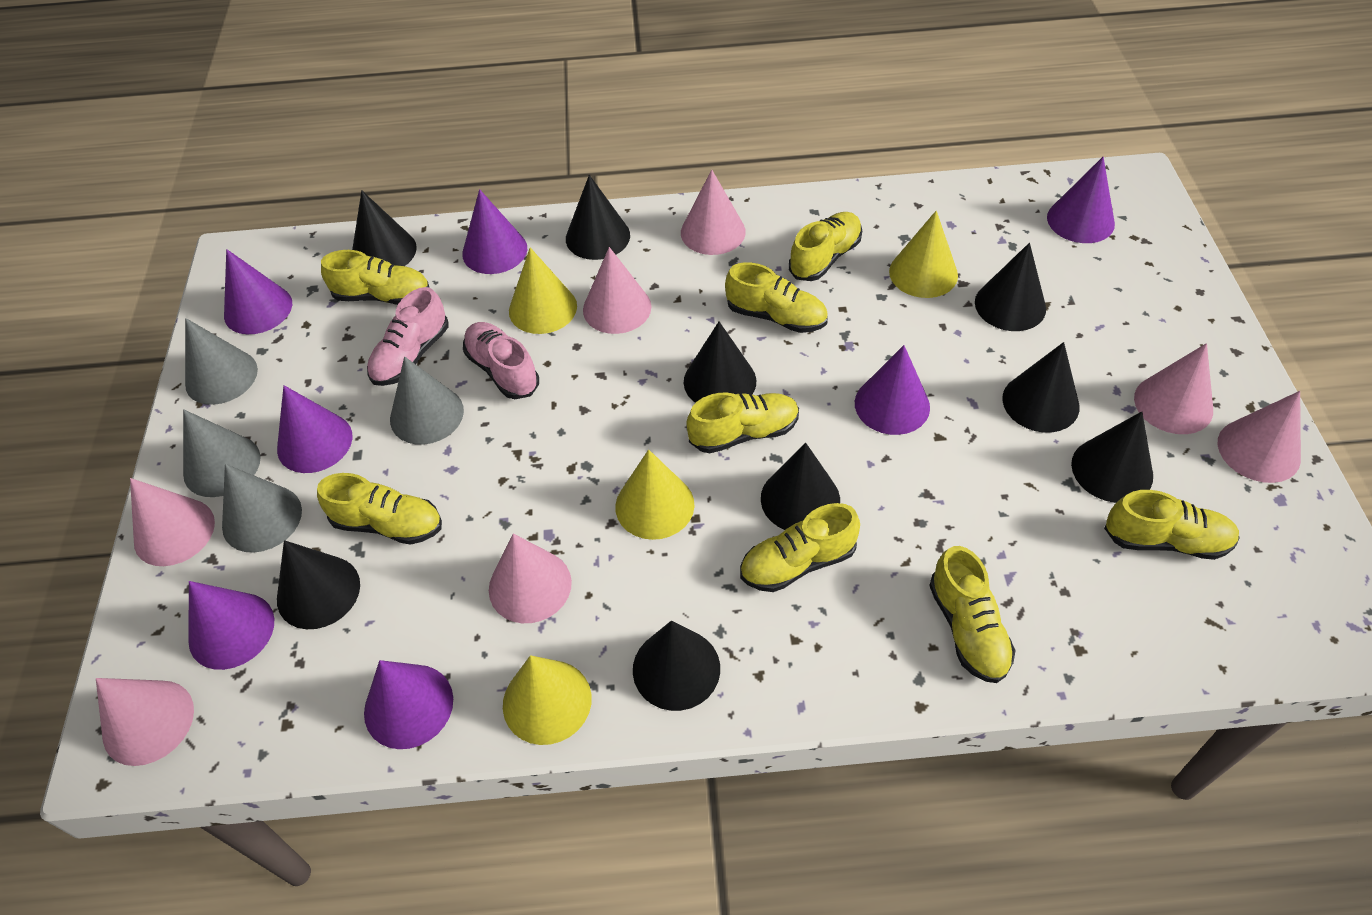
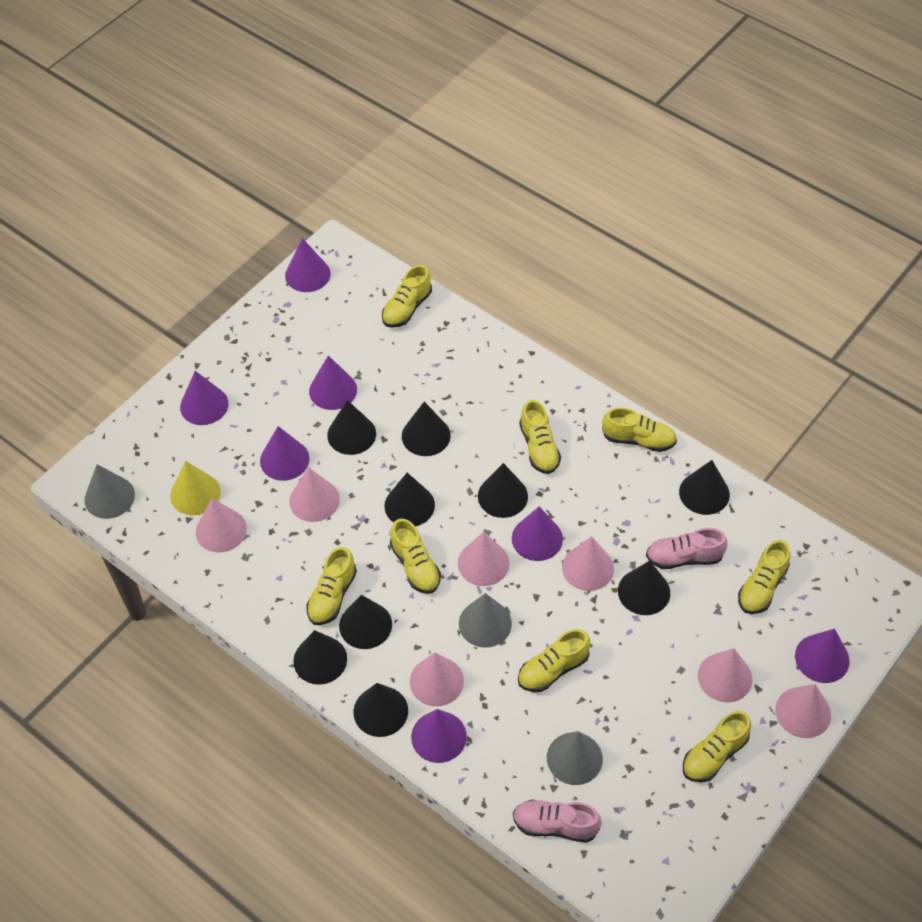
grey cone: [183,409,261,497] [185,318,258,405] [222,464,302,553] [390,356,464,445] = 4 -> [84,464,135,519] [459,593,512,648] [547,731,603,785] = 3
yellow cone: [503,655,592,745] [509,248,577,334] [615,450,695,540] [889,211,958,298] = 4 -> [170,461,221,515] = 1

